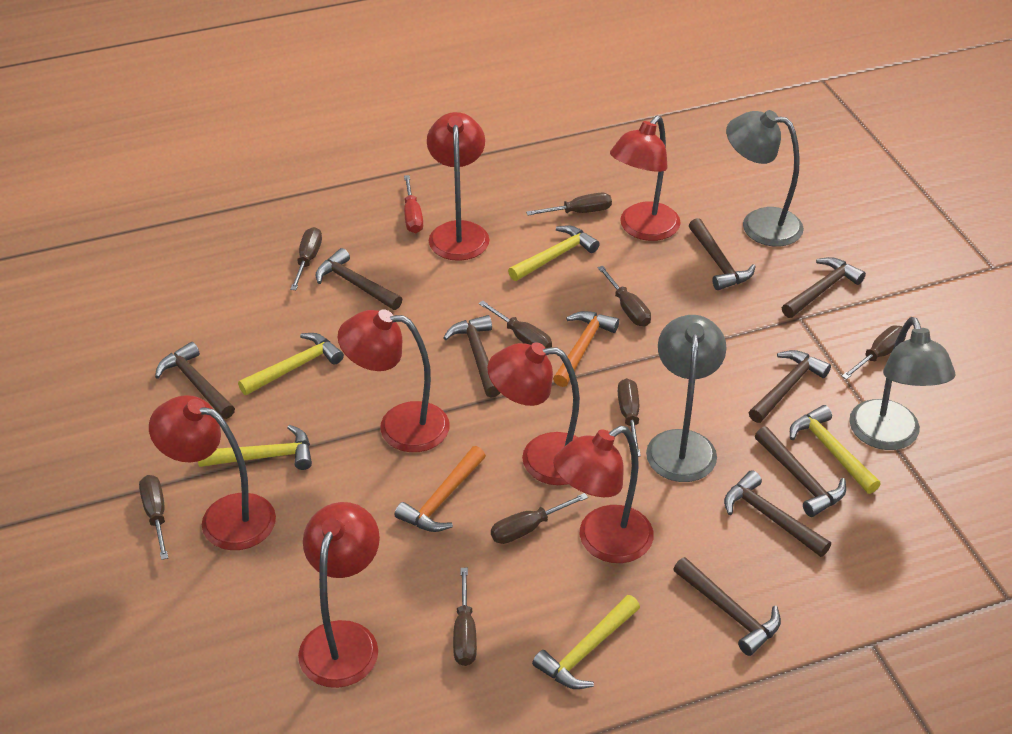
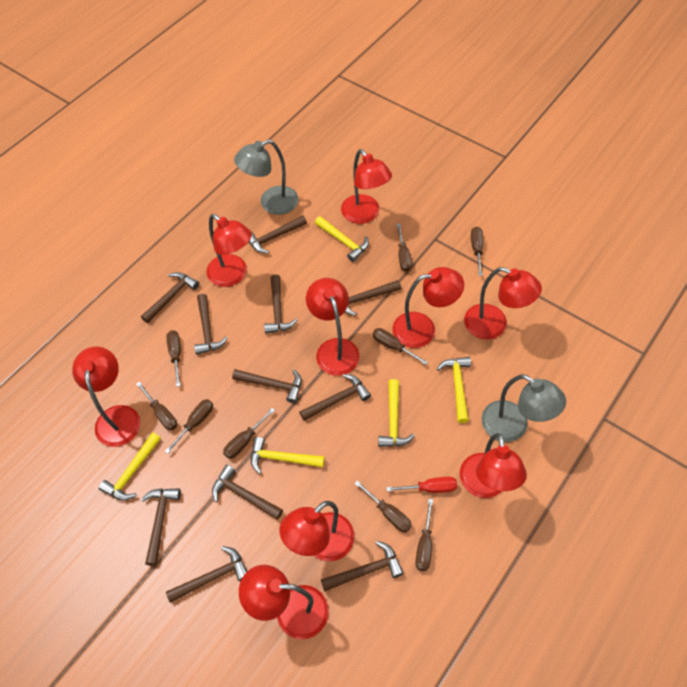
brown hammer: [155,342,235,419] [316,248,402,310] [443,315,500,397] [673,557,781,656] [689,218,756,290] [724,470,831,557] [749,350,831,423] [755,426,846,517] [782,257,866,318] = 9 -> [141,272,199,323] [141,488,181,566] [166,546,247,603] [194,294,228,355] [212,465,283,520] [232,369,302,403] [249,215,307,253] [264,274,297,334] [299,374,371,421] [321,541,404,592] [345,280,401,316] = 11
grey lamp: [646,315,726,482] [726,110,804,246] [849,317,955,450] = 3 -> [234,139,298,215] [481,374,566,442] = 2
orange hammer: [395,446,486,532] [553,311,619,387] = 2 -> none = 0
red lamp: [149,395,276,550] [298,502,380,688] [338,309,450,452] [427,112,489,261] [487,342,580,485] [553,426,654,563] [610,116,680,241] = 7 -> [72,347,140,447] [206,214,252,287] [239,565,329,639] [279,501,355,561] [306,278,360,376] [341,149,392,224] [393,267,464,348] [460,433,527,498] [464,267,542,340] = 9

